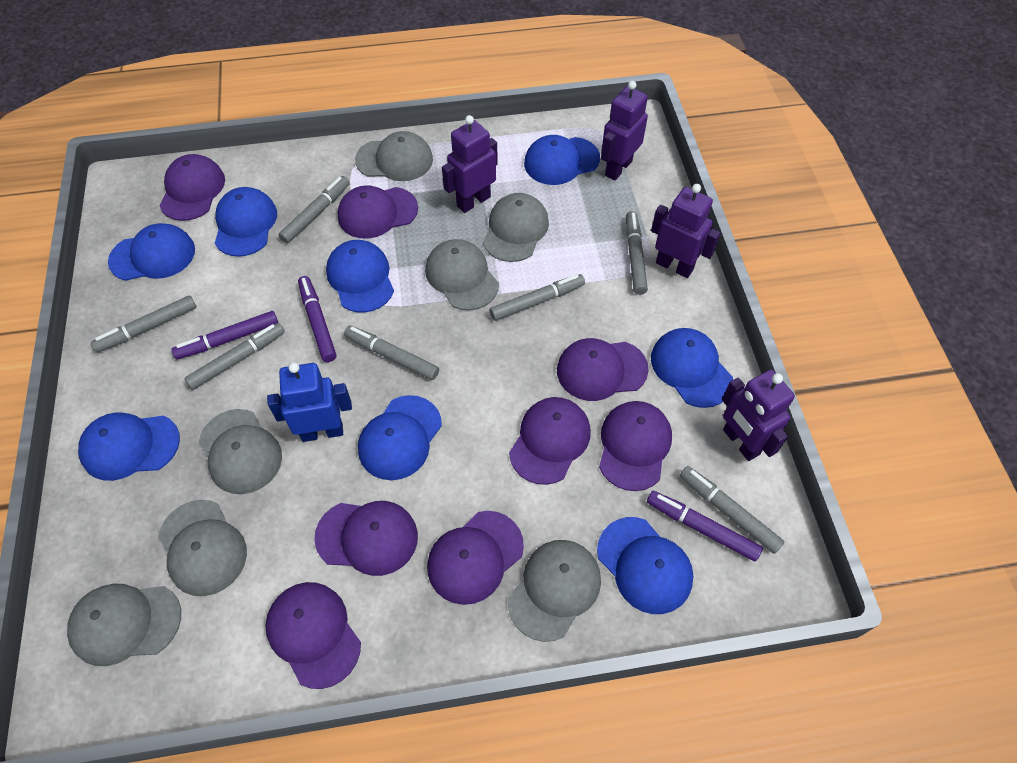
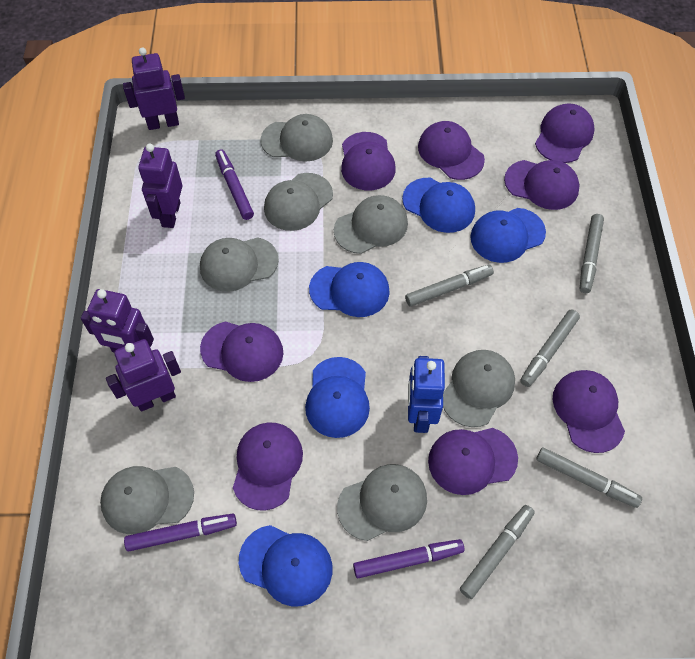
blue cap: [78,413,180,481] [108,223,195,281] [215,187,277,257] [326,240,394,313] [358,395,442,480] [524,135,600,185] [597,517,694,614] [651,328,733,408] = 8 -> [239,525,332,606] [305,357,370,438] [309,262,390,317] [402,178,475,233] [470,208,546,263] = 5
grey marker: [91,296,196,353] [185,323,285,390] [278,176,350,244] [344,326,439,380] [490,274,585,321] [626,211,648,295] [680,466,784,554] = 7 -> [405,264,494,307] [460,505,535,599] [520,309,580,387] [536,447,642,508] [580,214,604,293] = 5

